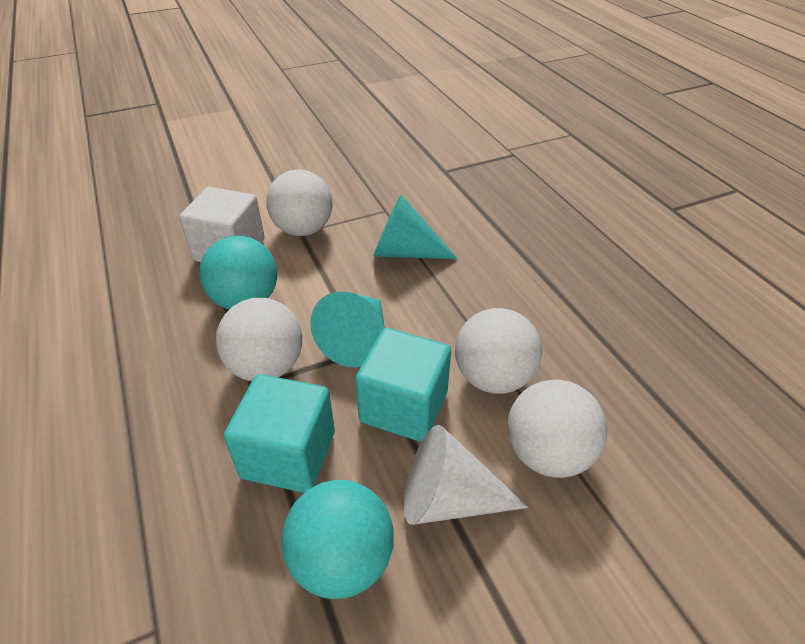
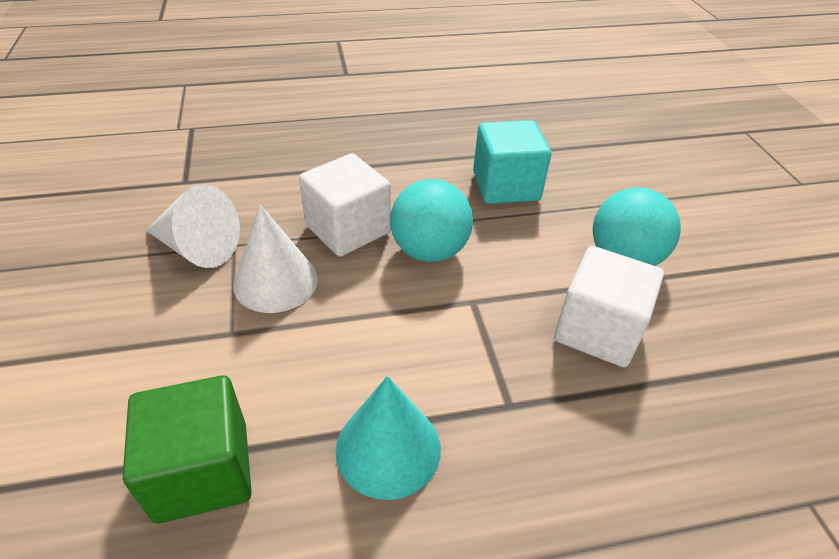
green cube: none = 0 -> [123,375,252,524] = 1
turquoise cone: [310,292,385,367] [373,195,458,259] = 2 -> [335,376,441,500] = 1
turquoise cube: [224,374,335,493] [355,328,451,442] = 2 -> [473,120,551,204] = 1
white ball: [216,298,302,381] [266,169,333,236] [455,308,542,394] [508,380,607,478] = 4 -> none = 0
white cone: [404,425,528,525] = 1 -> [146,184,240,268] [233,204,318,313] = 2
white cube: [179,187,265,262] = 1 -> [299,153,391,257] [554,246,664,367] = 2

